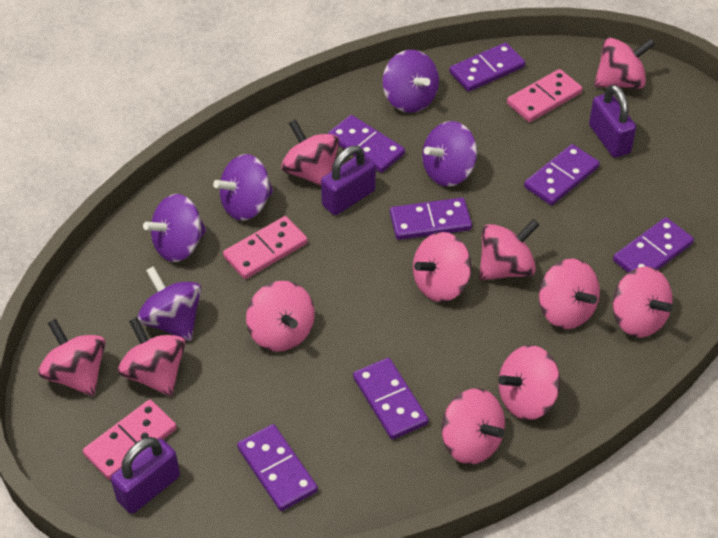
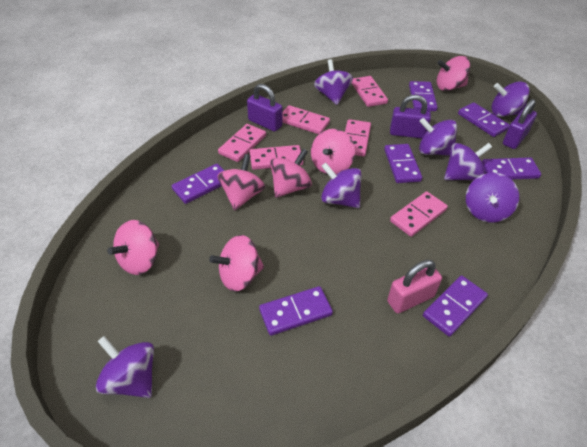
pink domino: [83,400,177,480] [223,216,308,279] [507,69,582,122] = 3 -> [218,124,266,162] [250,145,303,170] [282,105,330,134] [345,119,371,157] [352,76,388,107] [390,191,448,237] = 6
pink padlock: none = 0 -> [387,260,442,313] = 1
pink spinning top: [38,319,106,396] [118,317,185,396] [246,281,315,352] [281,119,339,186] [413,232,471,302] [442,388,505,465] [479,219,539,281] [498,345,560,420] [539,258,600,329] [594,38,655,89] [613,267,673,338] = 11 -> [107,220,159,275] [209,235,264,292] [217,154,265,210] [270,149,312,198] [311,129,355,174] [437,56,470,91] = 6
purple spinning top: [137,266,202,341] [143,194,207,262] [213,154,273,221] [382,50,439,113] [422,121,477,187] = 5 -> [96,336,154,398] [314,59,353,105] [321,163,362,208] [419,118,457,156] [444,143,492,181] [466,173,519,223] [491,81,530,117] = 7

